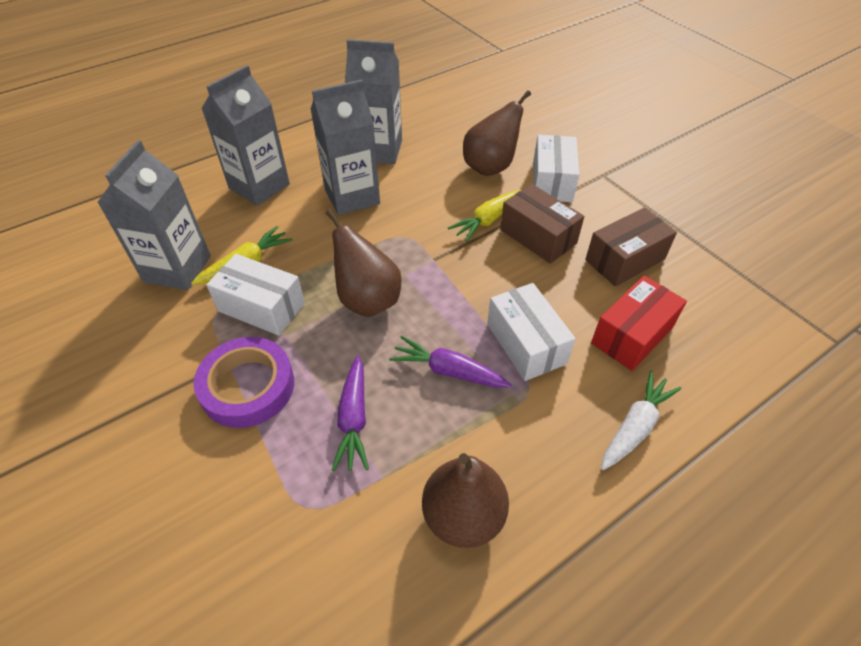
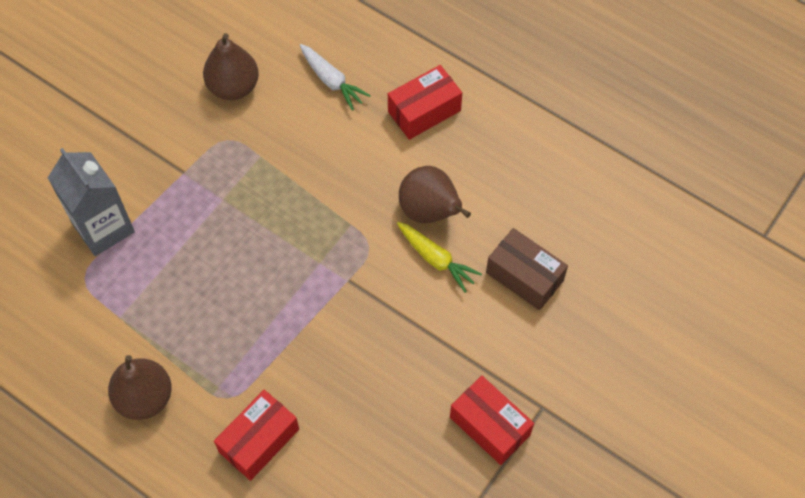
brown box: [500,184,584,264] [585,207,677,286] = 2 -> [486,228,568,310] = 1
grey carton: [97,140,211,290] [201,65,290,206] [311,80,380,215] [345,39,402,164] = 4 -> [48,148,135,256] = 1
purple carrot: [332,355,369,471] [389,336,511,388] = 2 -> none = 0
purple tape: [193,337,294,428] = 1 -> none = 0
red box: [591,276,687,371] = 1 -> [214,390,299,481] [388,65,462,140] [450,376,534,465] = 3
white box: [206,254,305,336] [487,283,576,381] [533,135,579,202] = 3 -> none = 0
yellow carrot: [191,226,293,285] [448,190,521,242] = 2 -> [397,222,482,293] = 1

